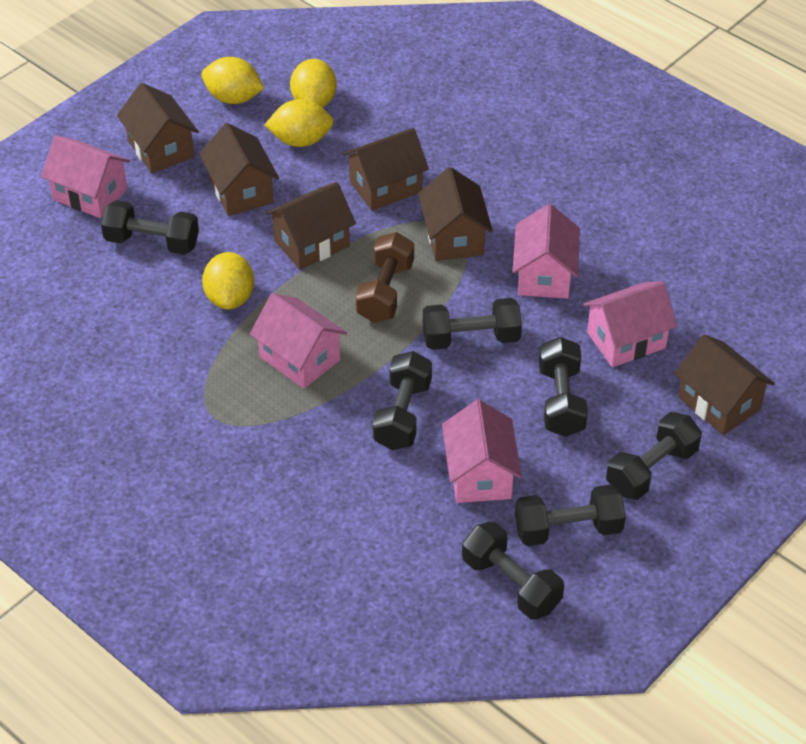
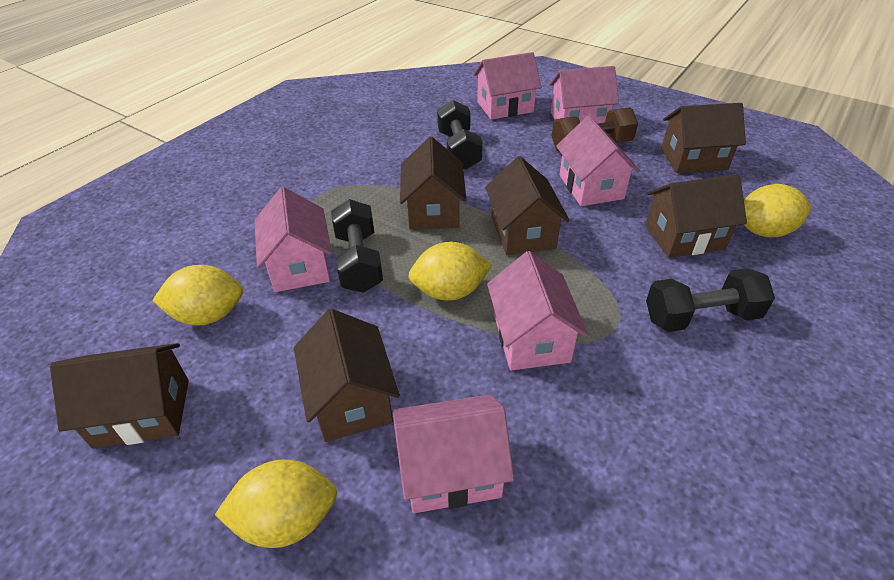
black dumbbell: [101,200,199,255] [373,351,432,450] [423,298,522,350] [462,522,564,620] [515,485,626,546] [539,337,588,437] [606,412,702,500] = 7 -> [331,199,383,293] [437,100,483,170] [646,268,775,332] = 3
pink house: [41,135,130,218] [250,293,347,389] [442,400,522,503] [512,204,580,299] [583,281,677,367] = 5 -> [254,187,332,292] [393,394,514,513] [473,52,542,120] [487,251,588,371] [550,66,619,123] [556,116,640,206] = 6

